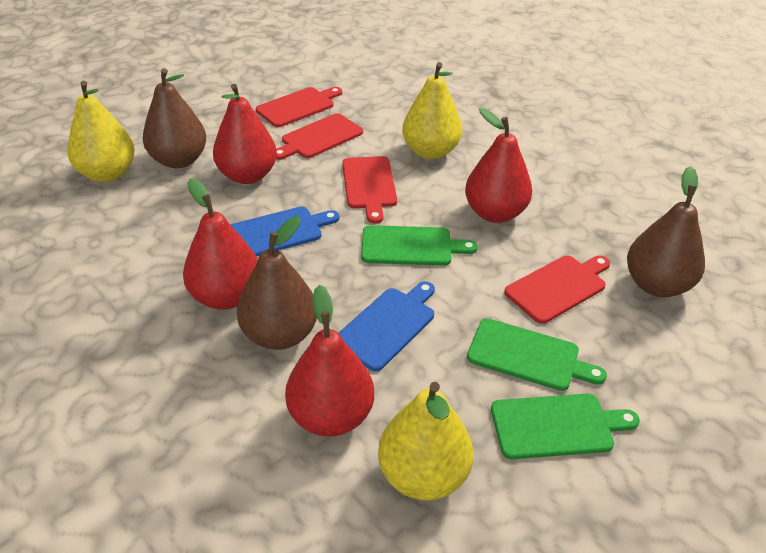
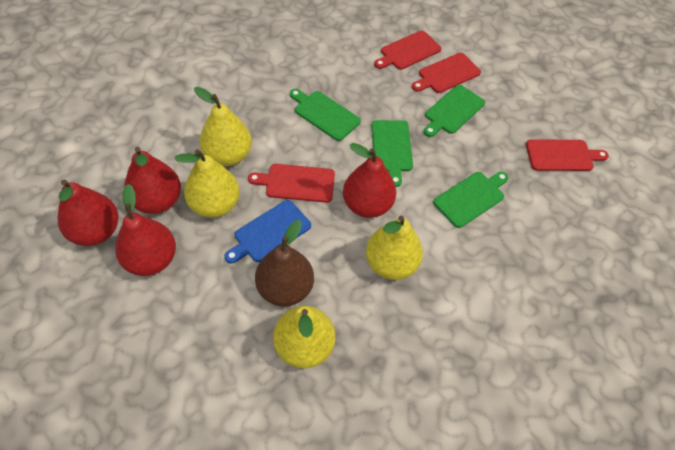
blue cutting board: [230,207,339,257] [339,281,435,371] = 2 -> [225,200,311,263] = 1
brown pear: [143,68,206,168] [237,216,317,350] [627,166,705,297] = 3 -> [255,220,314,307] = 1
green cutting board: [361,225,478,265] [467,318,607,391] [491,394,640,459] = 3 -> [290,89,361,141] [371,120,413,187] [424,85,485,137] [433,172,509,228] = 4
yellow pear: [67,81,135,182] [378,382,473,500] [402,62,462,159] = 3 -> [174,149,240,218] [194,87,252,166] [273,306,335,368] [366,216,423,280] = 4

